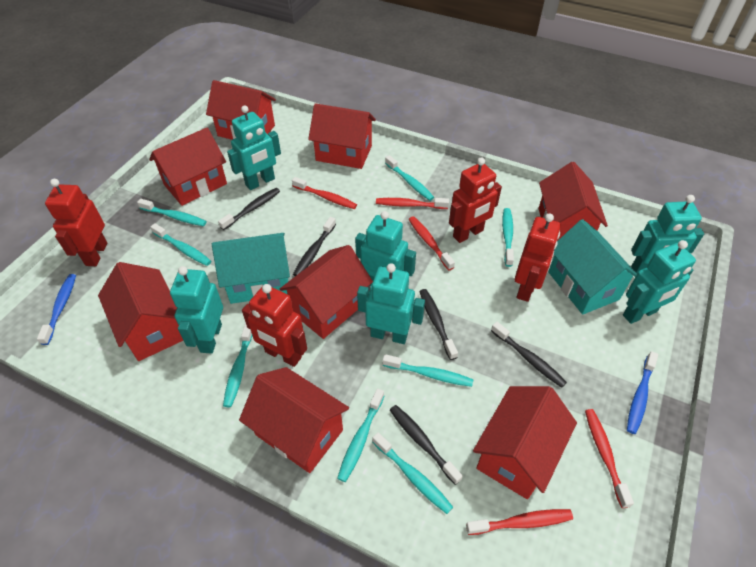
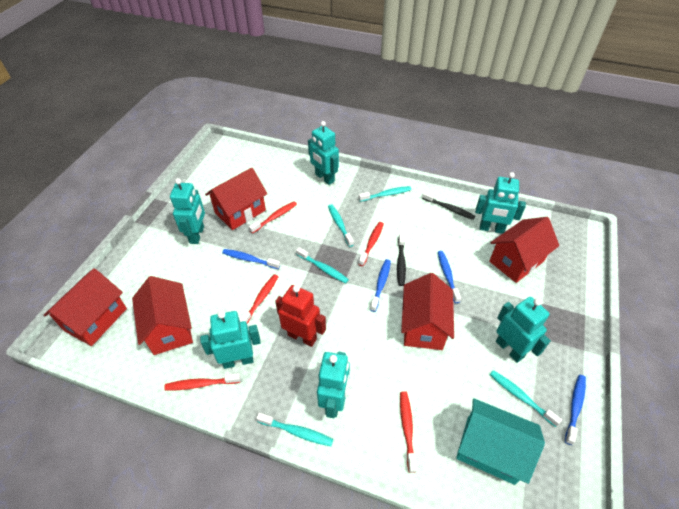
black toothbrush: [218,188,280,230] [293,217,336,276] [390,405,463,485] [419,289,458,360] [491,322,567,388] = 5 -> [397,233,406,286] [422,191,475,220] = 2
blue toothbrush: [37,274,76,345] [627,351,658,434] = 2 -> [222,249,280,269] [370,259,391,312] [438,251,461,303] [565,375,586,445] = 4
red house: [98,262,183,361] [149,128,227,206] [206,80,276,140] [239,367,349,473] [280,245,373,339] [308,103,376,169] [473,386,577,499] [539,162,608,241] = 8 -> [43,268,127,346] [132,276,193,355] [205,168,267,230] [401,273,454,350] [489,217,559,283] = 5
red robot: [45,179,107,266] [242,284,307,367] [449,157,502,243] [515,213,561,302] = 4 -> [275,285,326,347] = 1
turquoise house: [212,233,290,304] [548,219,637,314] = 2 -> [456,398,545,485] = 1
turquoise toothbrush: [137,199,207,226] [151,223,211,266] [223,323,253,407] [337,388,384,482] [372,432,453,514] [383,354,474,387] [385,155,434,201] [502,208,514,267] = 8 -> [256,413,333,446] [296,247,349,283] [328,204,354,247] [359,186,411,202] [490,370,562,427] = 5

